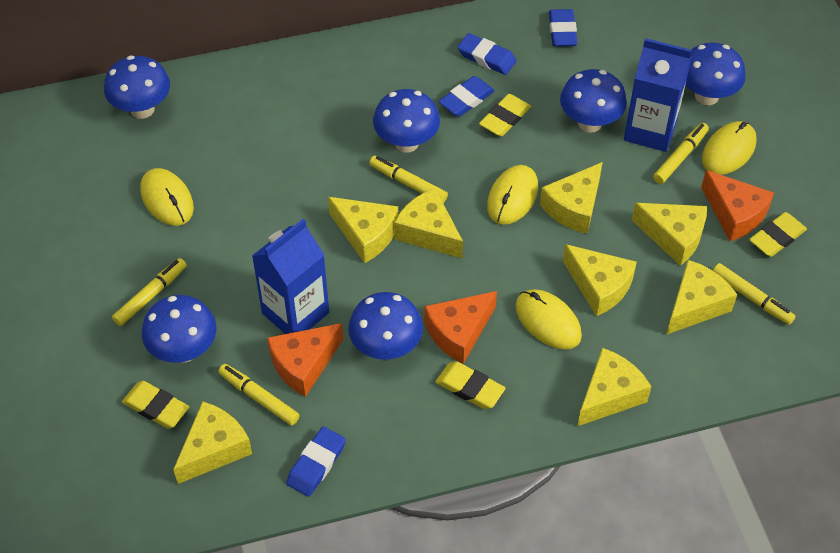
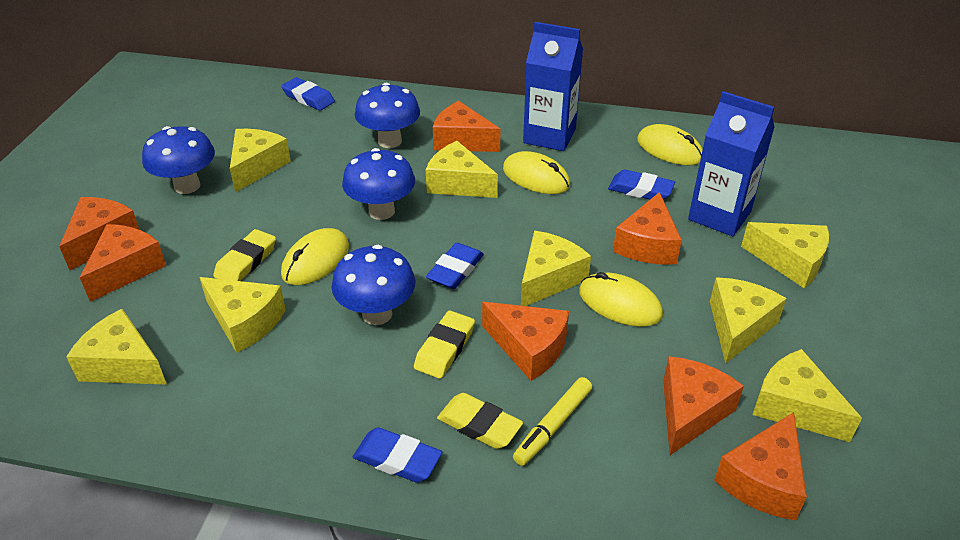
blue mushroom: [104,56,170,119] [142,295,216,363] [348,292,423,360] [373,89,440,153] [560,69,627,133] [685,43,746,105] = 6 -> [142,126,215,194] [332,245,416,325] [342,148,415,220] [355,83,420,148] = 4
orange cheese: [267,323,343,397] [424,291,497,364] [701,170,774,241] = 3 -> [59,197,140,270] [80,224,166,302] [433,101,501,152] [482,302,569,381] [613,192,682,265] [663,356,744,455] [714,412,807,521] = 7
yellow eraser: [122,381,189,428] [436,361,506,409] [479,94,531,136] [749,212,807,257] = 4 -> [213,229,276,281] [414,311,475,379] [437,393,523,449] = 3
yellow marker: [112,258,187,326] [218,364,300,425] [369,156,448,203] [653,123,709,184] [713,263,795,325] = 5 -> [513,377,592,466] = 1

